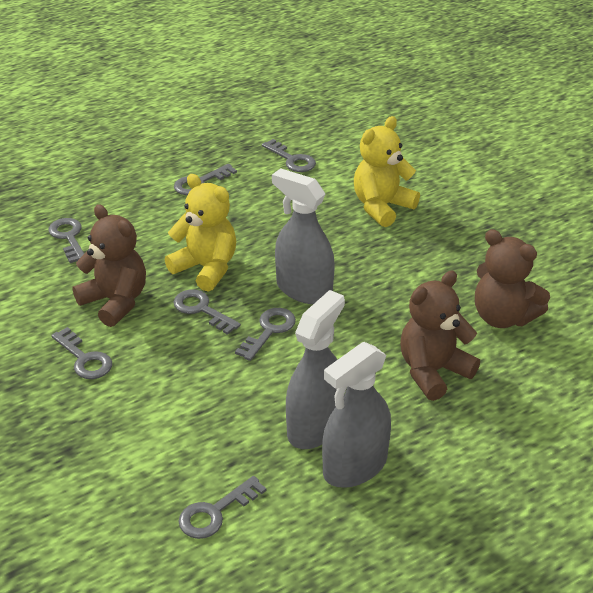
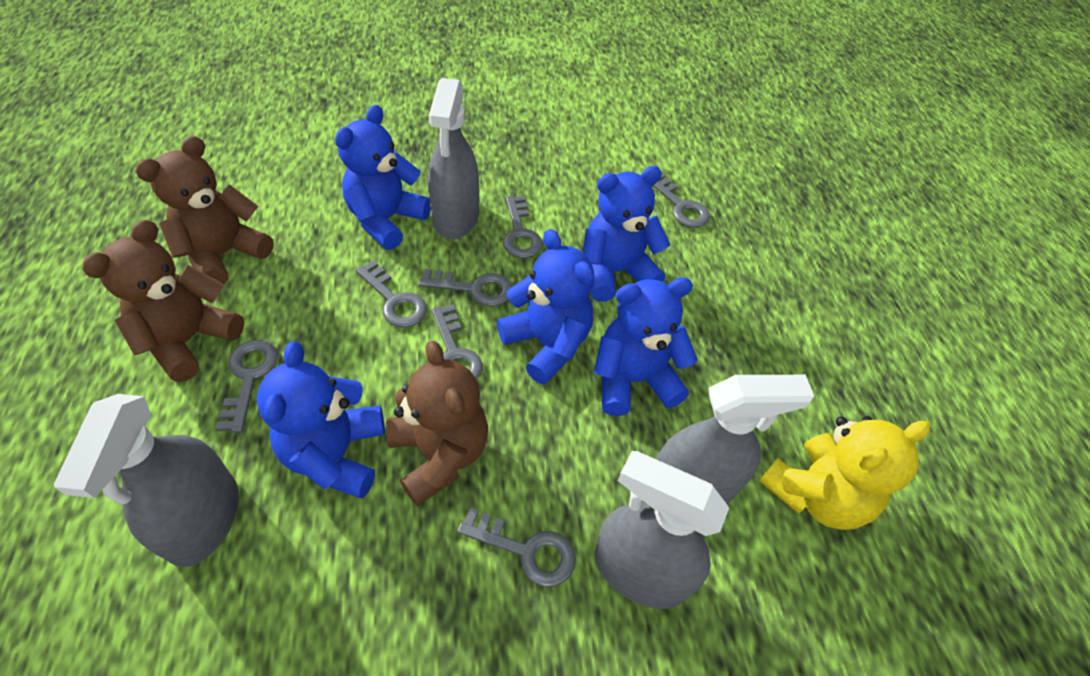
blue teddy bear: none = 0 -> [257,341,385,499] [335,105,431,250] [497,229,594,385] [583,166,670,301] [594,277,698,416] = 5
grey spray bottle: [272,168,335,304] [286,290,345,449] [322,342,391,488] = 3 -> [54,394,239,567] [428,78,479,239] [595,451,729,609] [656,375,814,504] = 4
yellow teddy bear: [165,174,236,292] [354,116,420,227] = 2 -> [759,416,930,530] = 1

